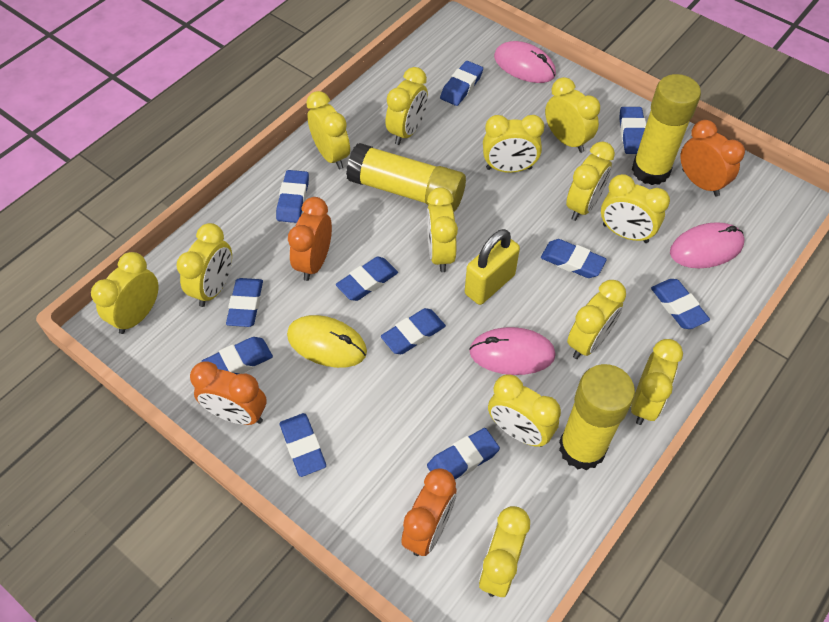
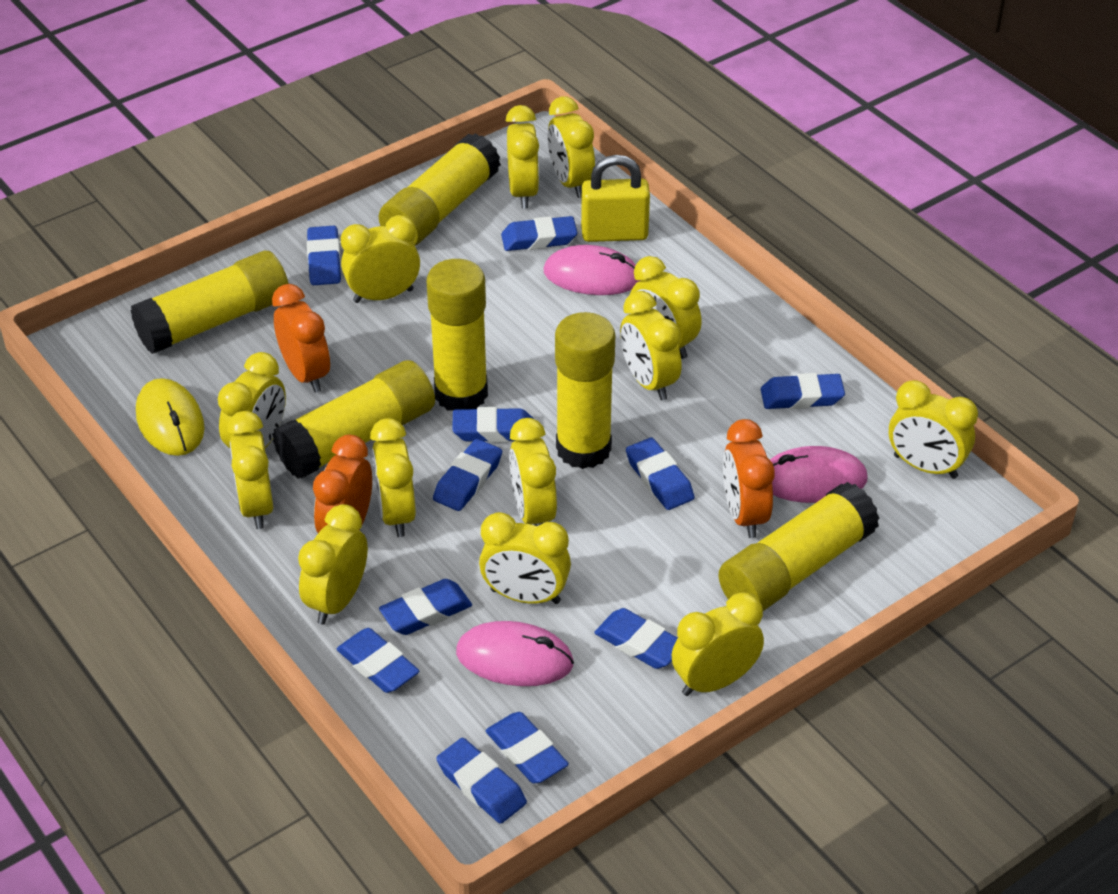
orange clock: [190,362,267,425] [288,197,332,281] [401,468,456,556] [680,120,745,196] = 4 -> [272,284,330,393] [313,435,372,533] [723,419,775,538] = 3
yellow glue stick: [346,143,466,212] [559,364,635,470] [632,74,701,185] = 3 -> [130,251,288,354] [272,360,435,479] [379,133,501,246] [427,259,488,411] [555,312,615,469] [718,482,879,611] = 6

